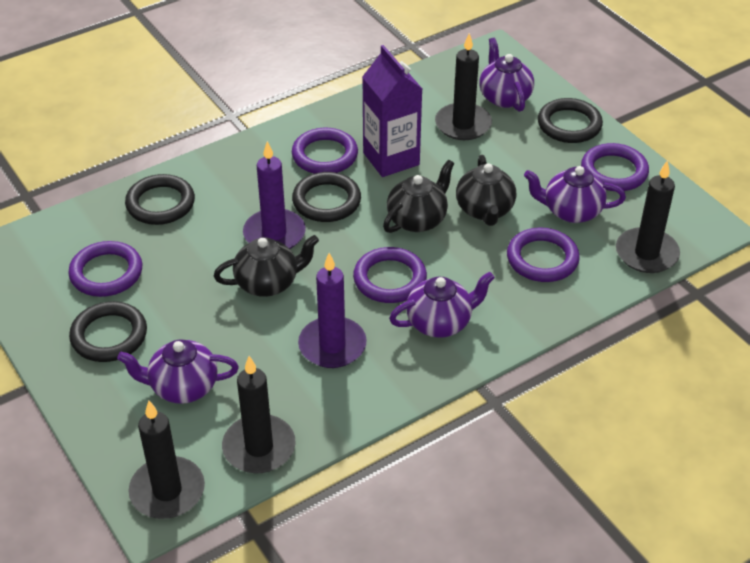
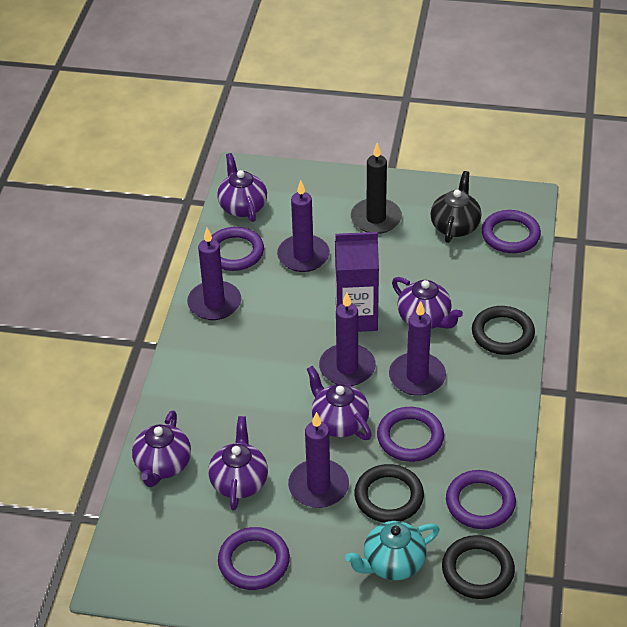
black candle: [128,401,205,519] [222,356,295,474] [435,33,492,140] [616,160,680,273] = 4 -> [351,143,402,234] = 1
black ring: [69,301,147,362] [125,174,195,225] [292,172,361,222] [538,98,603,143] = 4 -> [354,464,424,523] [442,535,515,599] [472,306,535,355] = 3
black teapot: [214,235,319,297] [383,160,455,233] [456,155,516,226] = 3 -> [430,171,481,243] = 1
purple candle: [243,141,306,249] [298,253,367,368] = 2 -> [187,228,241,320] [277,180,330,272] [288,412,349,508] [319,292,376,386] [389,301,446,396] = 5
purple teapot: [117,339,239,404] [389,272,495,338] [479,38,534,112] [524,166,626,223] = 4 -> [132,411,191,487] [208,416,268,510] [217,153,267,222] [307,366,372,440] [392,277,463,329] = 5
turquoise teapot: none = 0 -> [345,521,440,581] = 1

